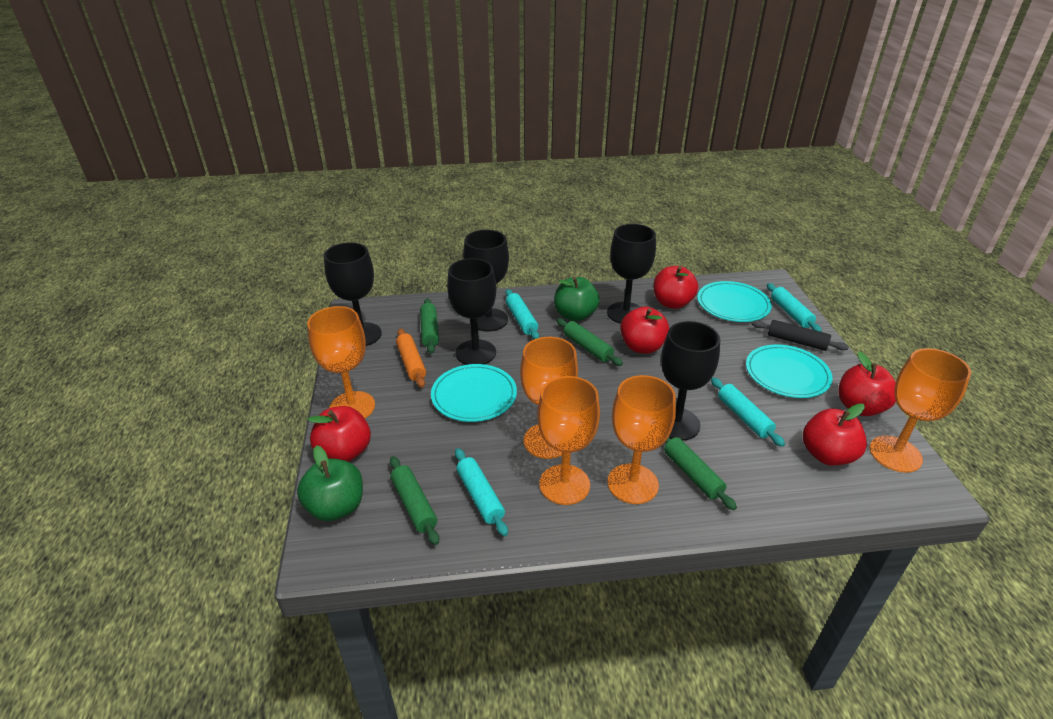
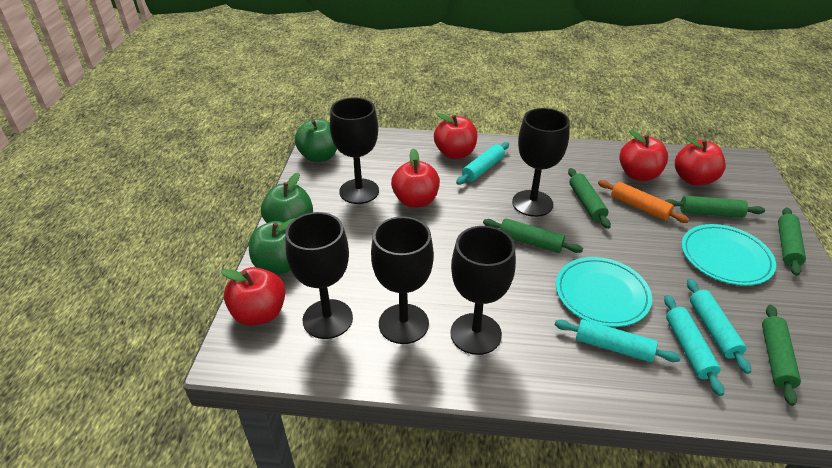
black rolling pin: [752,320,849,351] = 1 -> none = 0
green apple: [297,445,363,521] [554,277,600,321] = 2 -> [249,218,295,274] [261,172,313,223] [295,119,337,162] = 3
green rolling pin: [390,456,439,545] [420,298,439,354] [557,318,623,366] [664,437,737,510] = 4 -> [483,218,583,253] [568,168,611,229] [665,196,765,218] [762,305,801,406] [778,207,806,276] = 5
orange goblet: [307,306,375,418] [520,337,578,459] [537,376,600,505] [607,375,676,504] [870,348,971,473] = 5 -> none = 0
turquoise plate: [431,364,517,422] [697,281,772,322] [746,344,833,398] = 3 -> [556,257,652,327] [682,224,776,286] = 2

